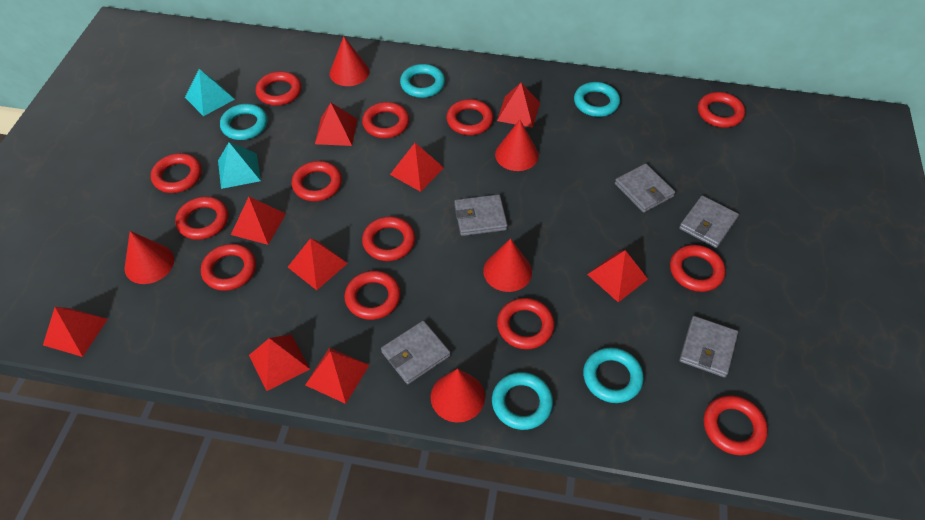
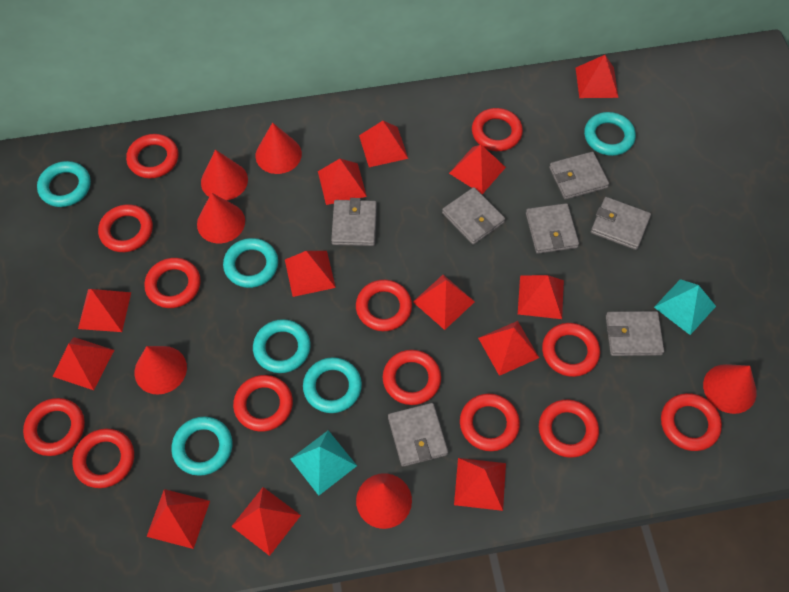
grey wallet: [381,321,450,384] [454,194,508,236] [615,164,675,213] [679,195,739,248] [679,316,738,378] = 5 -> [331,198,377,246] [388,403,448,467] [442,187,505,245] [526,203,579,254] [549,152,609,200] [591,197,651,250] [606,311,664,356] = 7
red cone: [124,231,174,284] [330,36,369,86] [431,369,485,422] [483,238,532,292] [495,120,539,171] = 5 -> [134,346,187,395] [197,193,245,243] [201,150,248,201] [255,122,302,174] [356,473,412,529] [703,364,757,414] = 6
red pyramid: [43,307,108,357] [231,197,286,245] [249,334,310,391] [288,238,348,290] [305,347,369,404] [315,103,357,146] [390,143,444,192] [497,83,540,128] [587,250,648,302] = 9 -> [52,337,114,390] [78,289,131,332] [146,489,210,549] [231,487,301,556] [285,251,336,297] [318,159,367,205] [359,121,408,167] [413,275,475,330] [449,145,506,194] [454,458,506,511] [478,321,539,376] [518,275,564,319] [576,55,618,98] = 13
turquoise ring: [220,104,268,140] [400,64,445,98] [492,372,553,430] [574,82,620,117] [583,347,644,403] = 5 -> [37,161,91,207] [171,417,232,476] [223,238,278,288] [253,319,311,373] [303,357,362,413] [584,112,636,156] = 6

